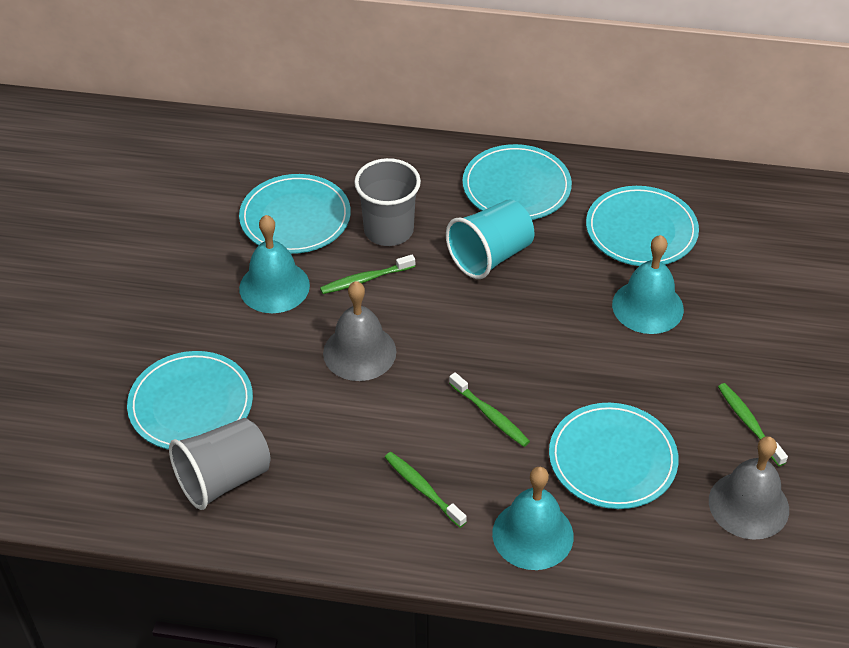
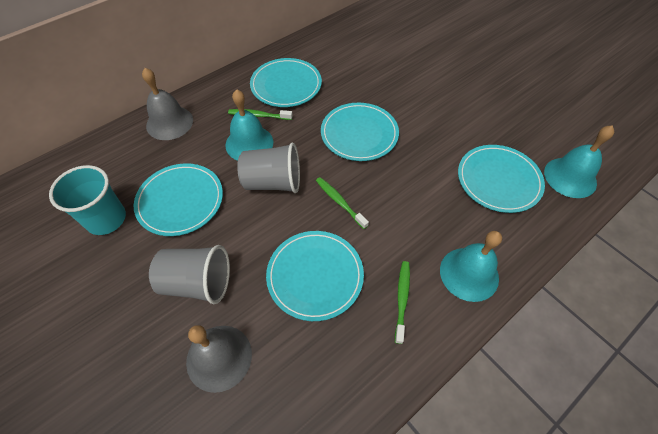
green toothbrush: [320,254,415,294] [385,452,467,528] [449,372,530,447] [718,383,788,466] = 4 -> [228,109,293,120] [316,177,369,229] [395,261,410,344] = 3

